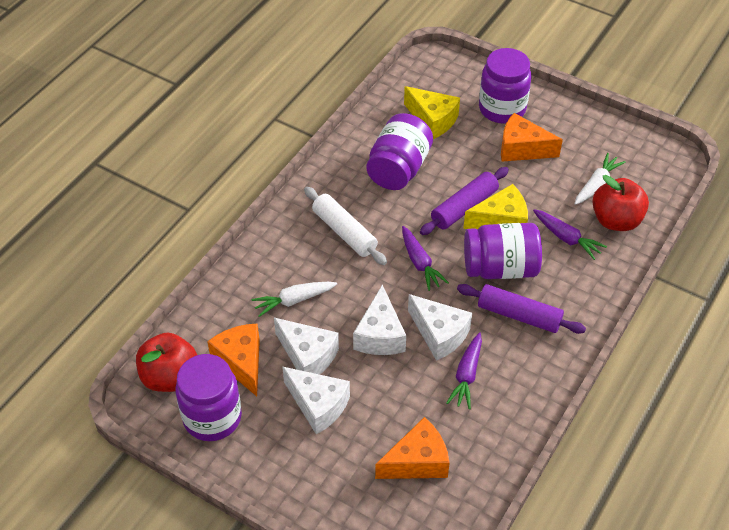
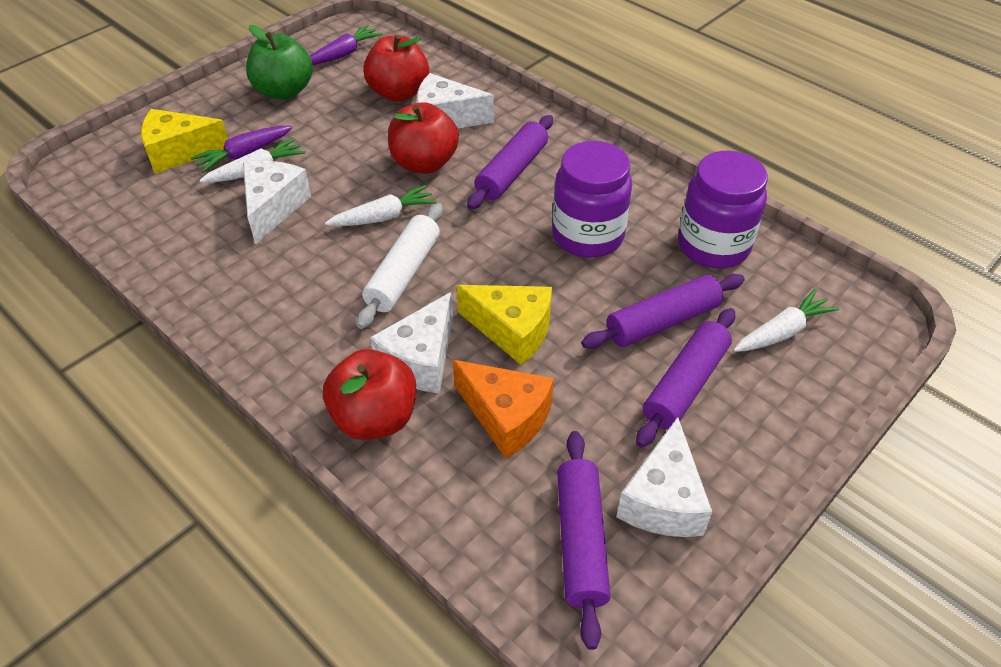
green apple: none = 0 -> [246,25,313,100] = 1
orange cheese: [207,324,260,396] [375,417,450,479] [501,113,563,162] = 3 -> [453,360,554,458] = 1
purple carrot: [402,226,449,291] [446,332,482,409] [533,209,607,260] = 3 -> [190,126,292,173] [310,25,383,65] = 2
purple jar: [175,354,242,441] [366,113,433,190] [464,223,542,279] [479,48,531,124] = 4 -> [552,141,632,258] [678,151,768,268] = 2
purple rolling pin: [420,167,509,235] [457,284,586,334] = 2 -> [467,115,553,210] [557,431,611,650] [581,274,745,349] [636,308,735,448] = 4
red apple: [136,333,197,392] [592,175,649,231] = 2 -> [323,349,416,440] [363,35,429,102] [388,102,459,174] = 3
white carrot: [252,282,337,317] [574,153,626,205] = 2 -> [199,138,306,183] [325,185,437,226] [734,289,839,352] = 3

